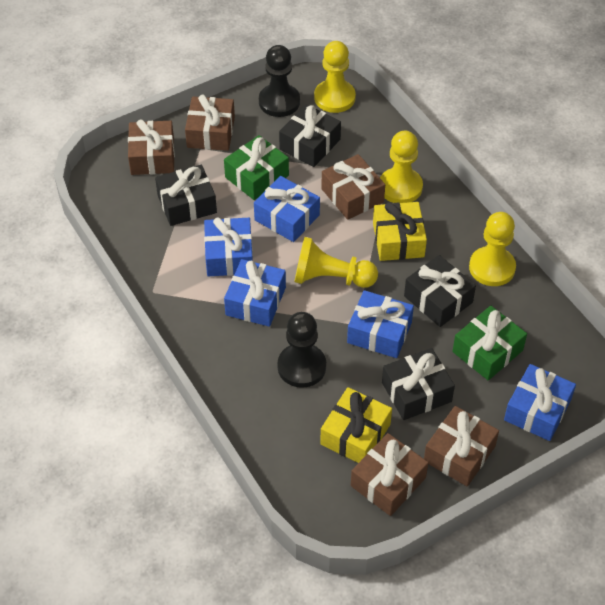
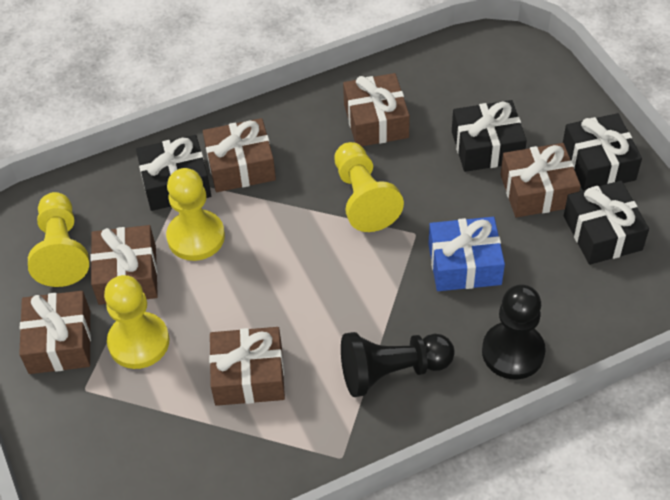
blue gift: [204,217,253,276] [224,259,286,327] [254,176,320,242] [347,290,414,358] [504,364,576,441] = 5 -> [428,217,505,291] = 1
brown gift: [128,119,175,175] [185,95,235,151] [321,154,385,220] [351,433,428,516] [424,406,499,487] = 5 -> [19,291,91,374] [90,225,158,305] [203,118,276,192] [209,327,285,406] [343,73,410,146] [500,143,581,217] = 6
green gift: [224,135,289,200] [452,306,527,381] = 2 -> none = 0
yellow gift: [320,387,392,463] [373,202,427,261] = 2 -> none = 0

